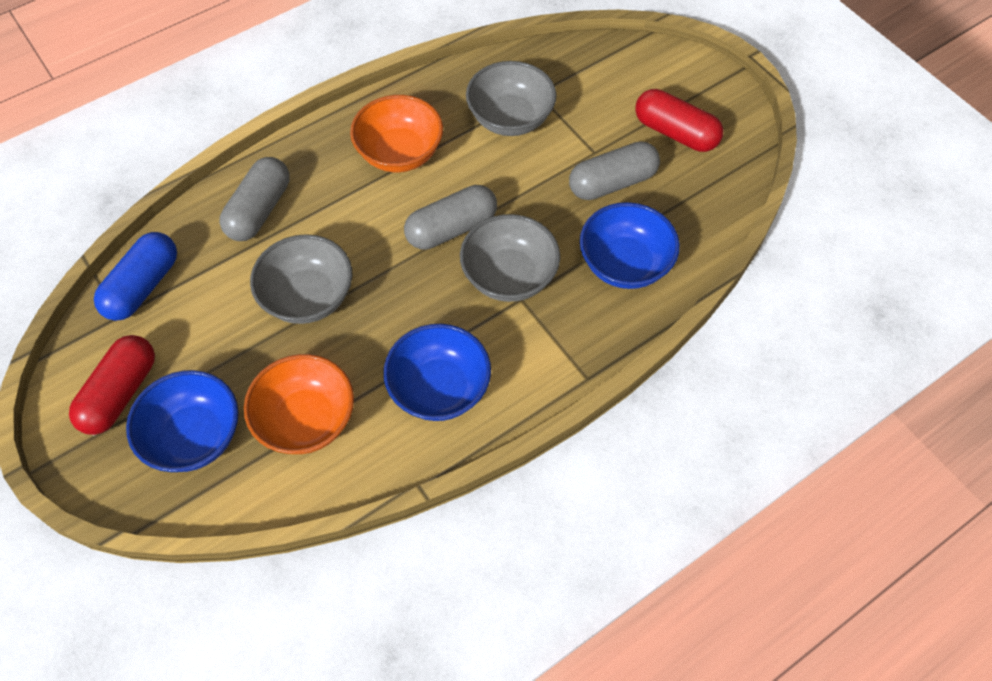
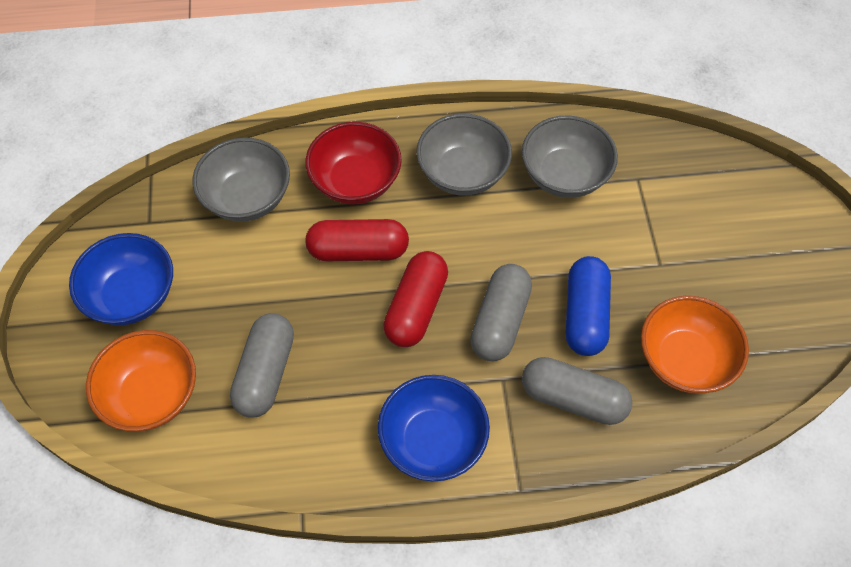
blue bowl: [126,370,239,472] [383,324,491,421] [580,202,680,289] = 3 -> [69,233,173,325] [378,375,490,481] = 2
red bowl: none = 0 -> [305,122,402,205] = 1

